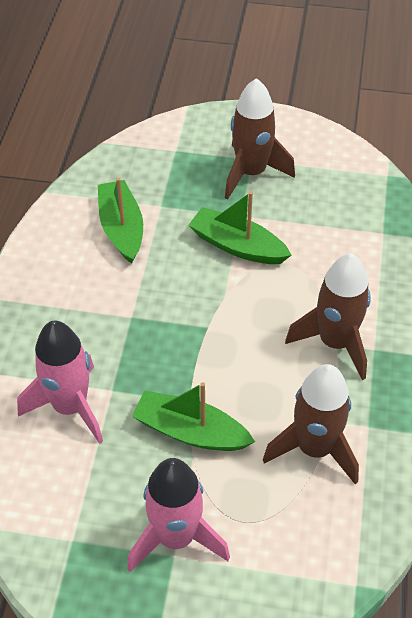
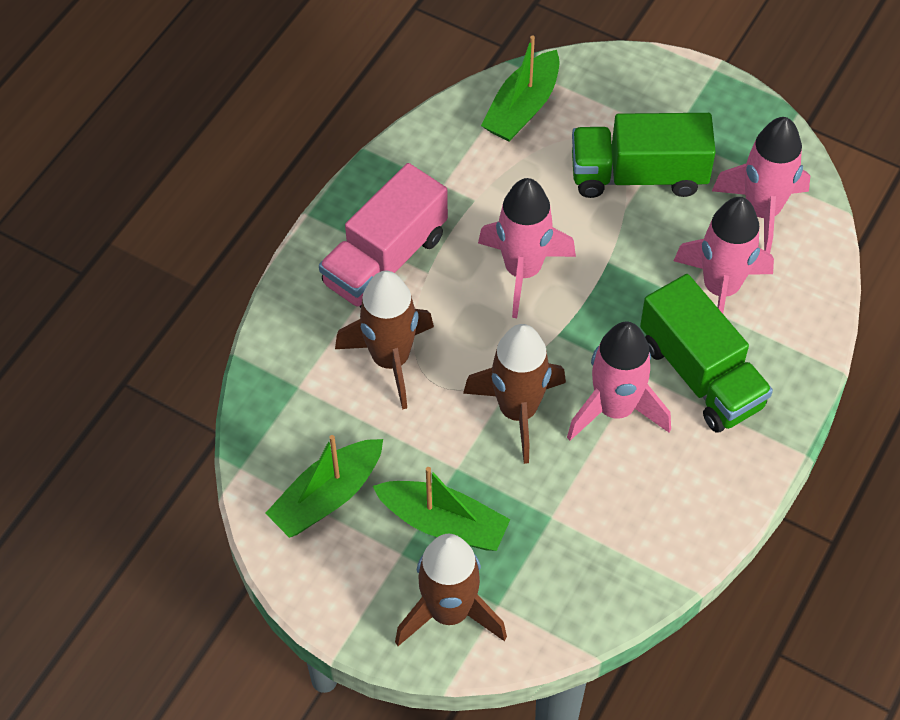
green truck: none = 0 -> [572,113,716,198] [640,274,773,433] = 2
pink rocket: [17,321,103,444] [127,458,230,572] = 2 -> [478,178,576,318] [567,322,671,441] [674,197,774,313] [712,117,810,254] = 4
pink truck: none = 0 -> [319,163,448,308] = 1

